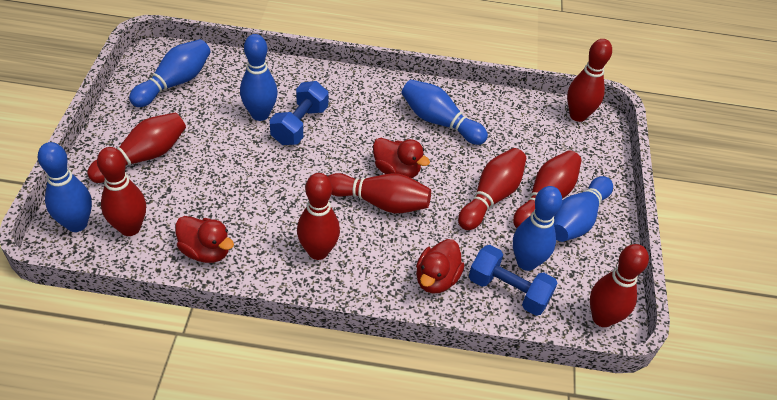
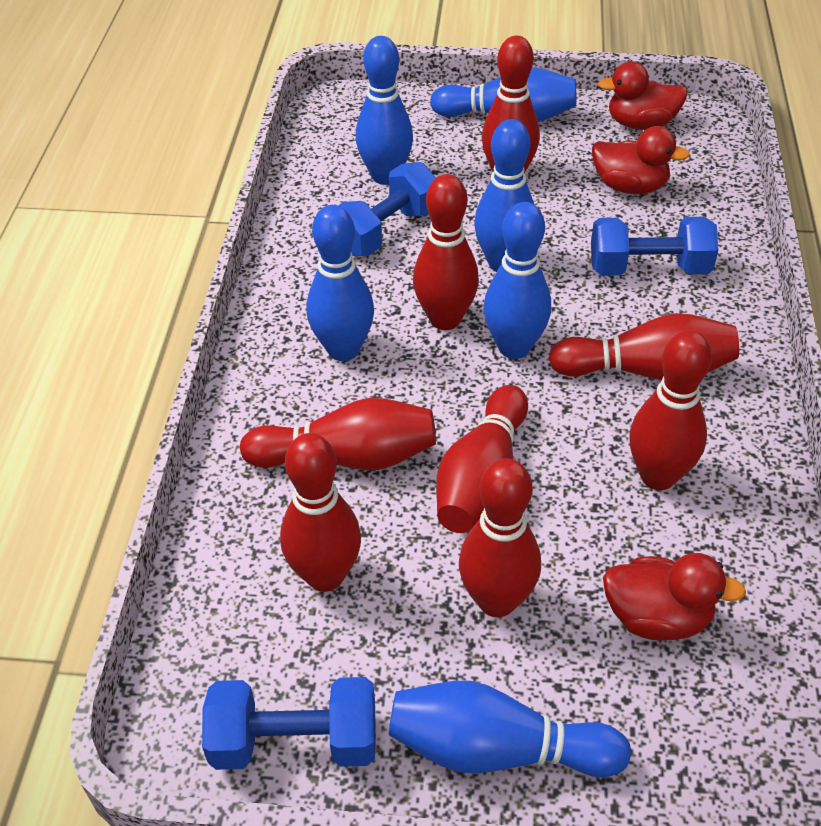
blue dumbbell: [270,81,329,145] [469,245,558,316] = 2 -> [202,677,376,770] [338,162,436,256] [591,217,718,276] = 3

